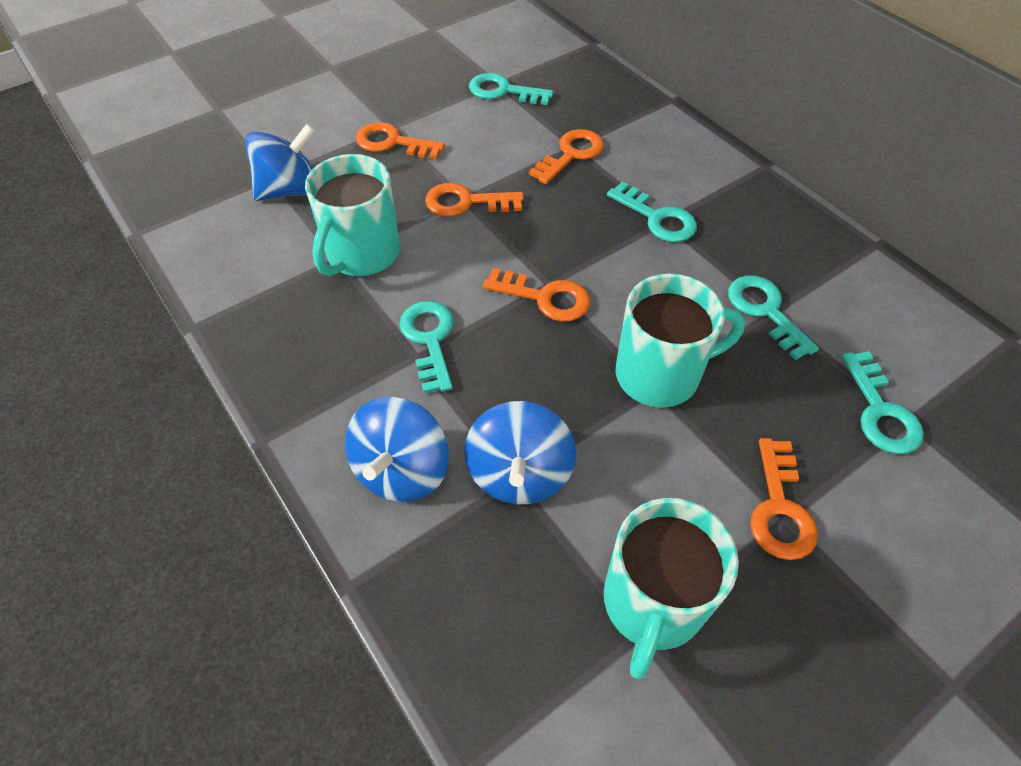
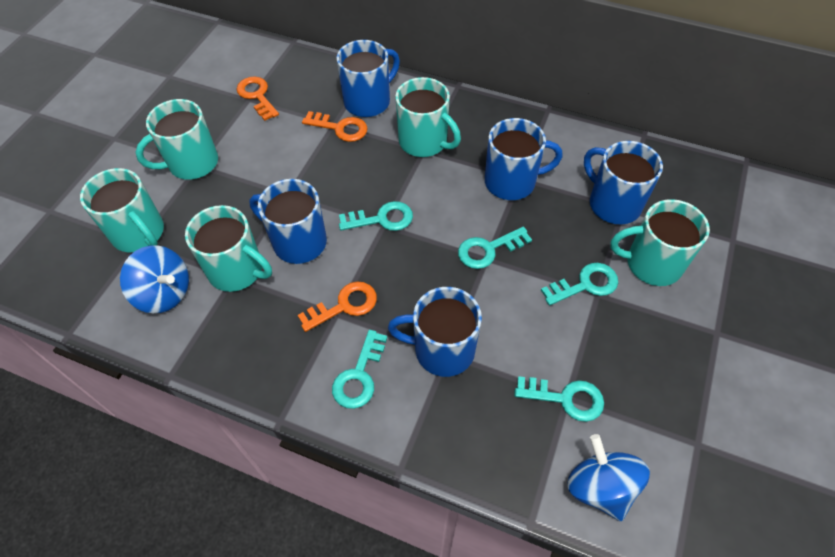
blue mug: none = 0 -> [249,179,327,264] [336,40,400,117] [388,287,482,377] [485,118,563,200] [584,141,663,224] = 5
blue spinning top: [245,124,315,201] [345,397,449,502] [464,401,576,505] = 3 -> [120,245,189,313] [567,434,650,521] = 2
orange key: [356,122,445,159] [425,183,524,217] [483,268,590,322] [529,129,604,184] [750,438,818,560] = 5 -> [237,76,279,121] [298,282,377,332] [302,111,368,142] = 3
turquoise mug: [305,154,400,276] [604,498,739,679] [616,274,745,408] = 3 -> [80,168,164,252] [136,99,218,180] [185,205,272,292] [395,77,461,157] [610,199,710,286] = 5

